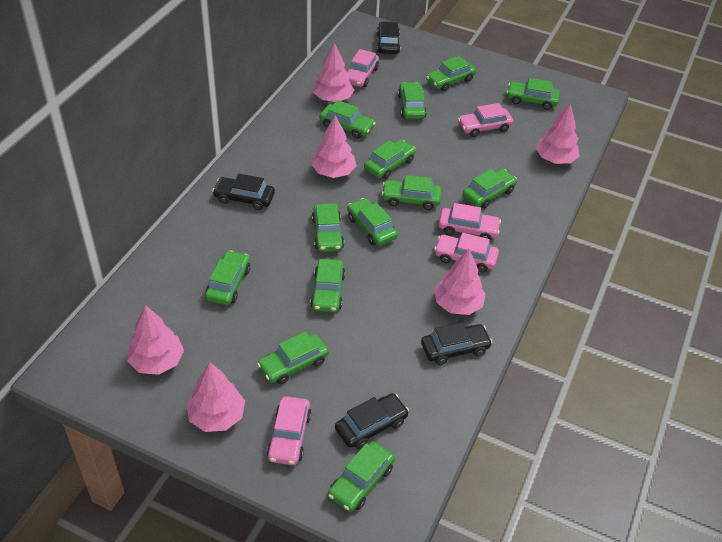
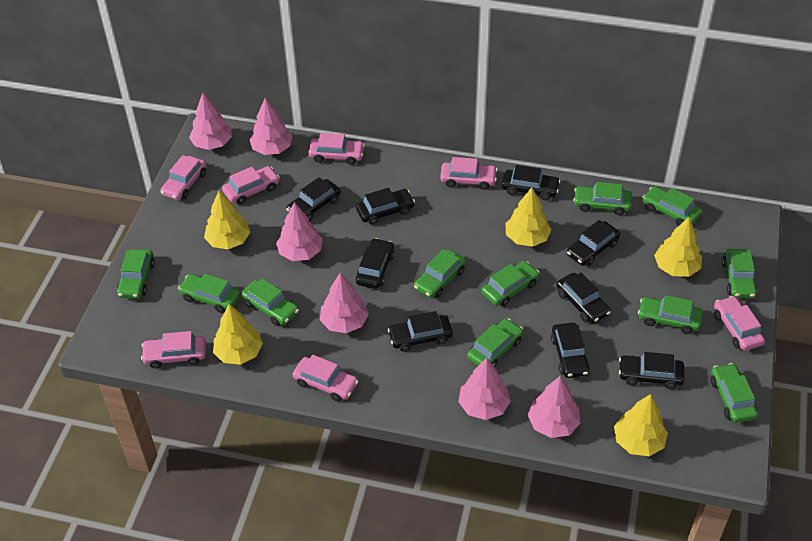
black car: [212,174,275,210] [335,393,409,449] [377,21,401,54] [421,322,492,365] = 4 -> [286,177,341,221] [356,188,415,225] [356,238,395,289] [388,311,453,352] [502,165,561,201] [551,323,590,378] [556,273,611,324] [567,220,620,266] [619,352,685,389] = 9
green car: [205,250,250,305] [257,331,329,385] [310,259,345,312] [312,204,344,252] [320,100,375,138] [328,441,395,512] [347,198,398,246] [364,139,416,179] [382,175,441,210] [398,82,427,119] [426,56,476,91] [463,169,517,209] [507,78,560,110] = 13 -> [117,249,155,299] [178,273,240,313] [241,278,299,326] [414,249,466,298] [467,318,523,367] [481,261,539,306] [573,182,632,215] [638,295,703,334] [642,186,702,226] [710,363,758,423] [722,249,758,298] = 11
pink car: [267,396,311,465] [348,49,379,87] [434,233,499,272] [438,203,501,239] [458,103,513,137] = 5 -> [141,331,206,368] [160,155,207,200] [222,166,280,205] [293,355,359,402] [308,133,365,165] [440,157,498,190] [714,296,765,351] = 7
yellow tree: none = 0 -> [204,190,250,249] [213,304,263,365] [505,187,552,247] [614,394,668,456] [654,217,702,277] = 5

